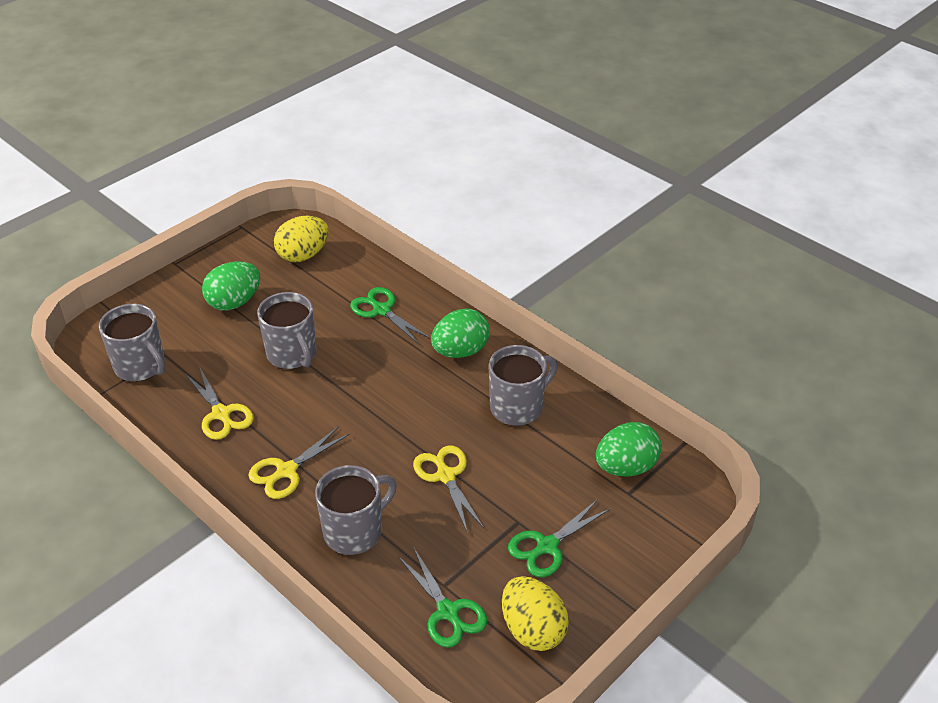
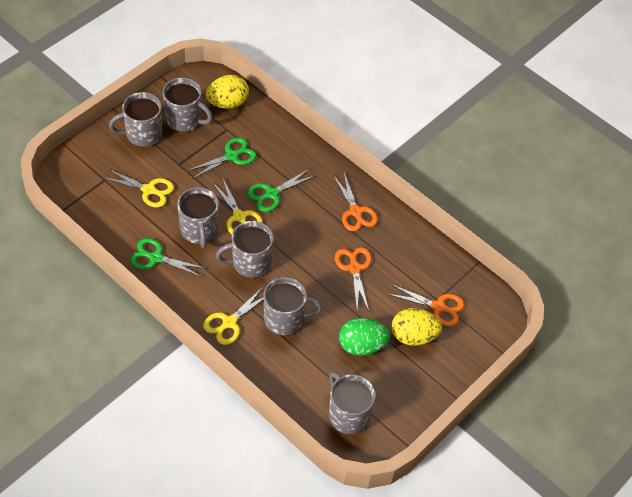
green egg: [202,261,260,310] [431,308,490,358] [596,422,662,477] = 3 -> [339,318,390,356] = 1
grey mug: [99,304,165,382] [257,292,317,369] [315,465,397,555] [489,345,557,426] = 4 -> [109,92,162,147] [163,78,213,132] [177,187,219,248] [216,221,274,278] [263,277,322,335] [329,372,376,434] = 6
orange scissors: none = 0 -> [333,173,378,231] [335,247,371,311] [388,284,464,326] = 3

